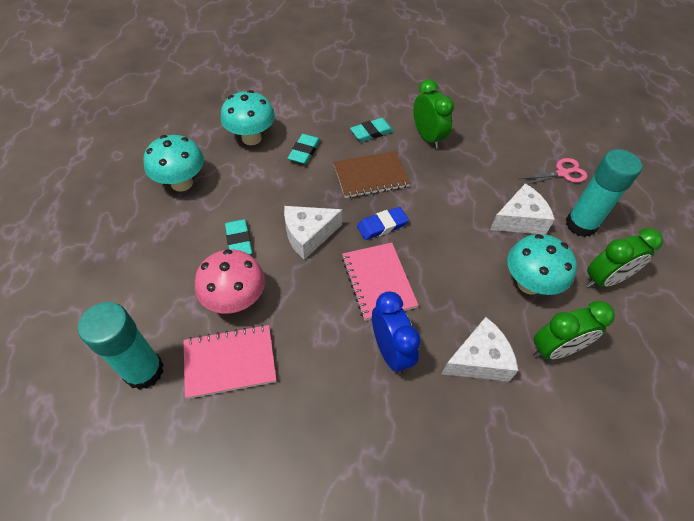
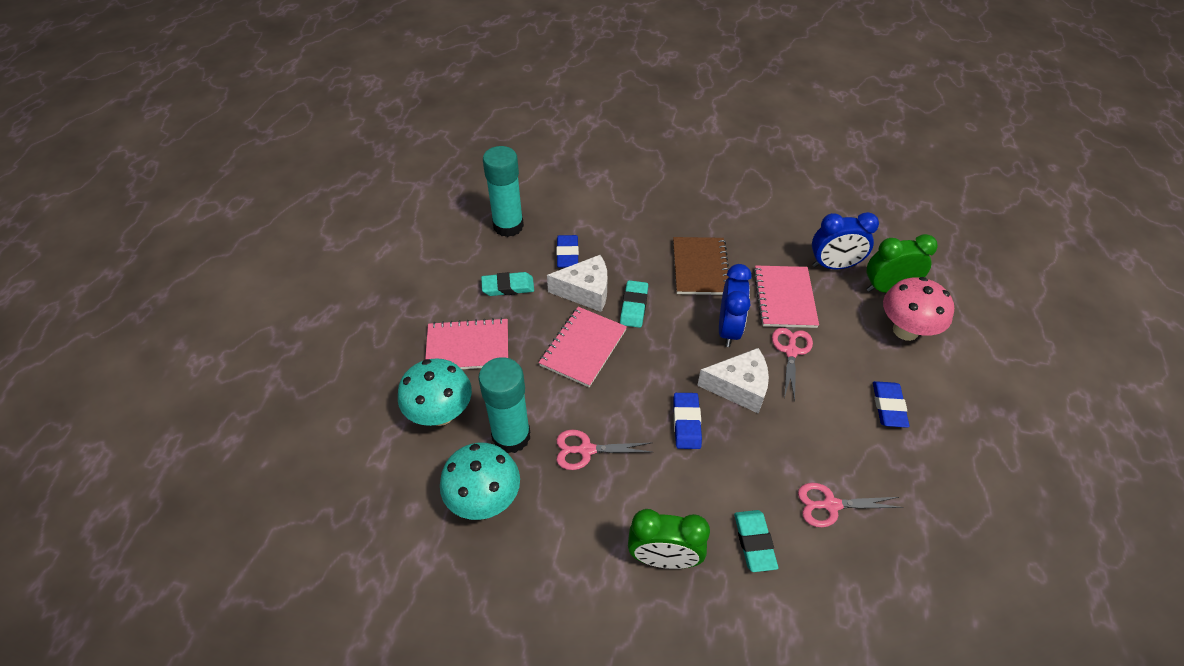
blue clock: [372,291,421,374] = 1 -> [719,264,752,347] [812,212,879,269] = 2
blue eraser: [357,207,409,240] = 1 -> [556,235,579,268] [673,393,702,449] [873,381,909,428] = 3
green clock: [413,79,454,149] [533,301,615,360] [586,228,663,288] = 3 -> [628,509,710,569] [867,234,938,293] = 2
pink notebook: [184,325,276,399] [342,243,419,321] = 2 -> [425,318,508,369] [539,307,627,387] [753,266,819,328] = 3
pink scissors: [519,158,588,186] = 1 -> [556,430,653,470] [772,327,813,401] [798,483,903,527] = 3
turquoise mushroom: [143,135,204,192] [221,90,275,145] [507,234,577,295] = 3 -> [398,358,472,426] [440,443,520,520] = 2
white cheese: [284,206,342,260] [442,317,518,382] [490,183,555,235] = 3 -> [547,255,608,312] [697,348,769,414] = 2

